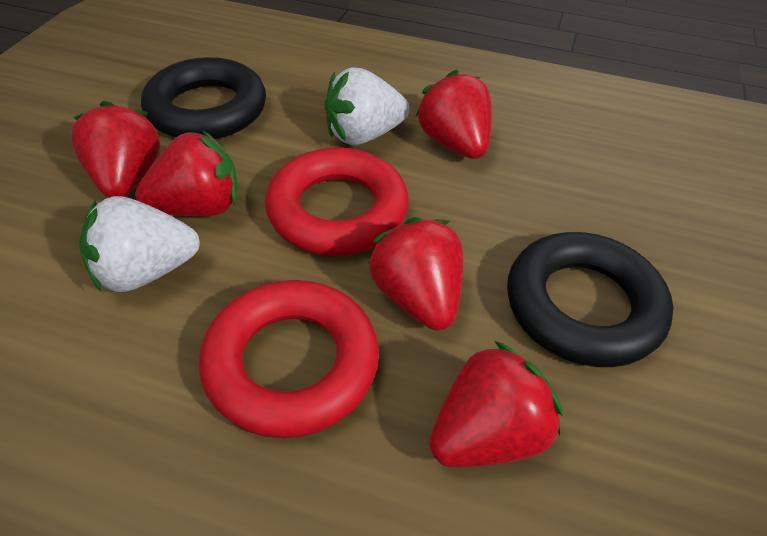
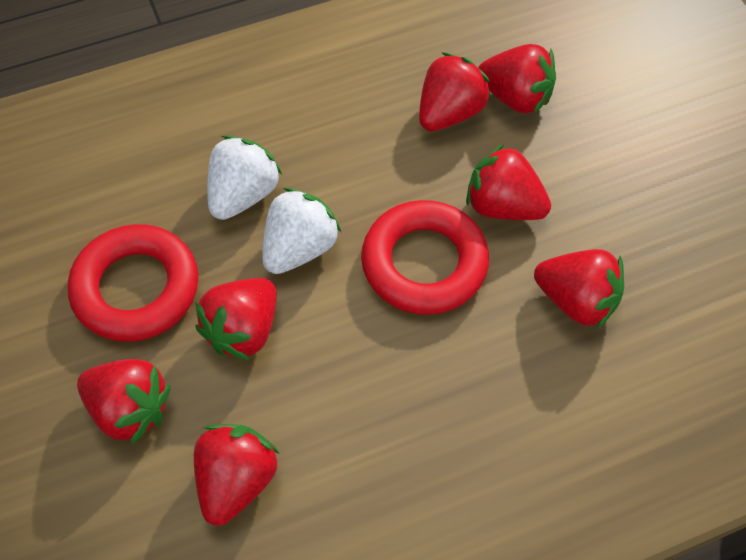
black ring: [141,57,266,139] [507,232,673,367] = 2 -> none = 0
red strawberry: [71,101,160,198] [135,131,238,216] [369,217,463,331] [416,70,492,159] [429,341,563,467] = 5 -> [77,359,171,445] [194,424,280,526] [195,278,277,360] [419,52,491,131] [466,144,551,220] [478,44,556,113] [534,249,624,329] = 7

